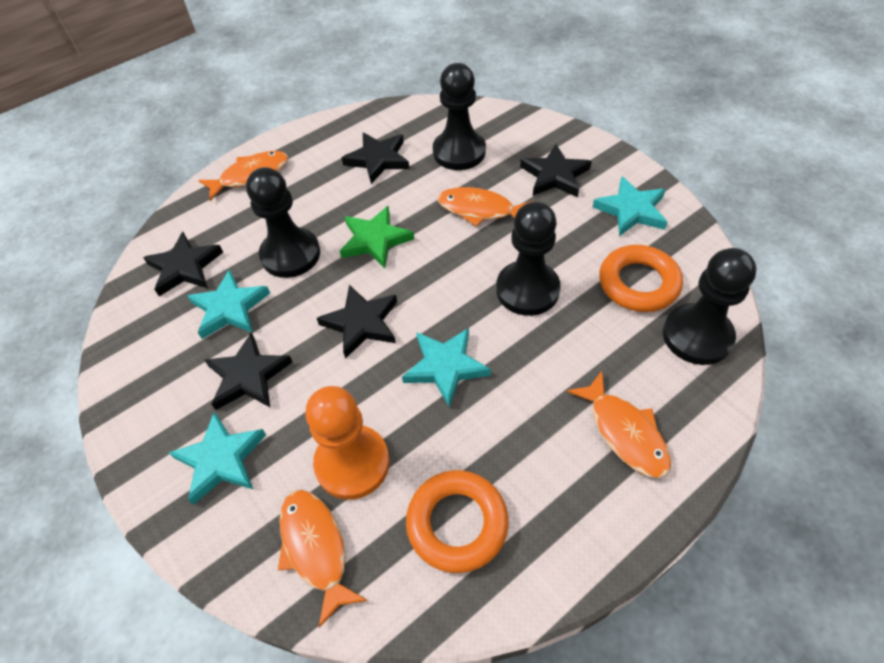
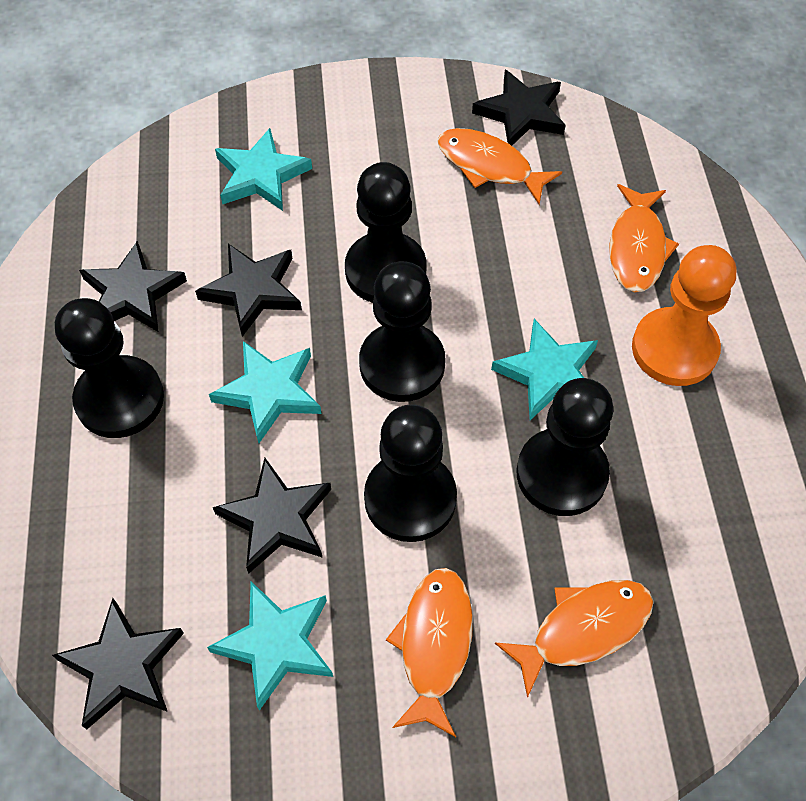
black pawn: [246,167,320,278] [433,63,486,170] [496,201,561,316] [663,248,757,365] = 4 -> [55,298,164,438] [345,162,426,303] [359,261,446,402] [364,404,457,542] [517,378,613,516] = 5
green star: [340,206,414,268] = 1 -> none = 0
orange ring: [406,470,509,573] [599,245,683,312] = 2 -> none = 0

